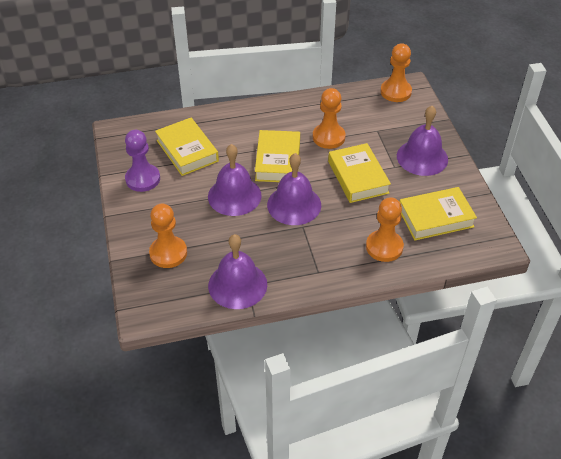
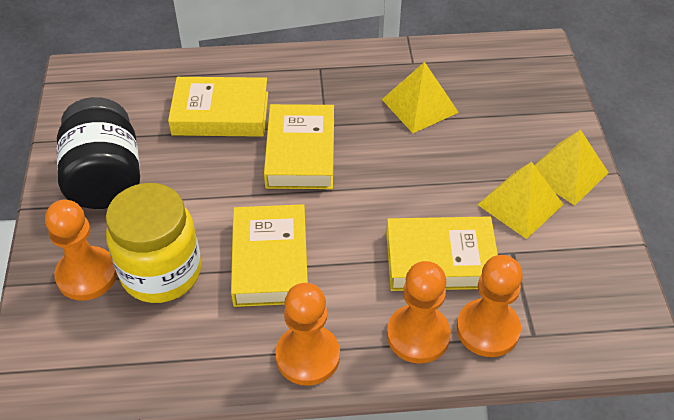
black jar: none = 0 -> [57,97,140,209] = 1
purple bell: [208,144,262,216] [208,234,267,309] [267,153,321,225] [397,106,448,176] = 4 -> none = 0
purple pawn: [125,130,160,192] = 1 -> none = 0
yellow jar: none = 0 -> [106,183,201,303] = 1
yellow pyramid: none = 0 -> [382,62,459,133] [477,162,564,239] [535,130,609,206] = 3

